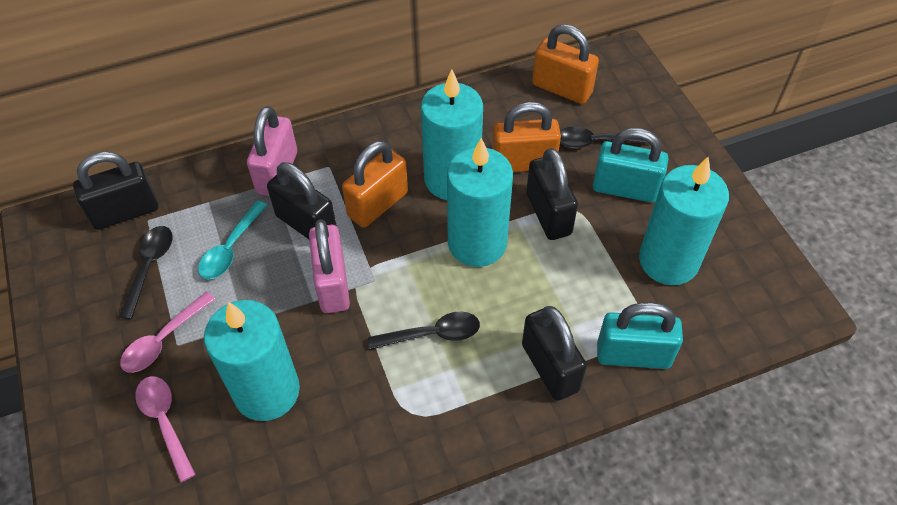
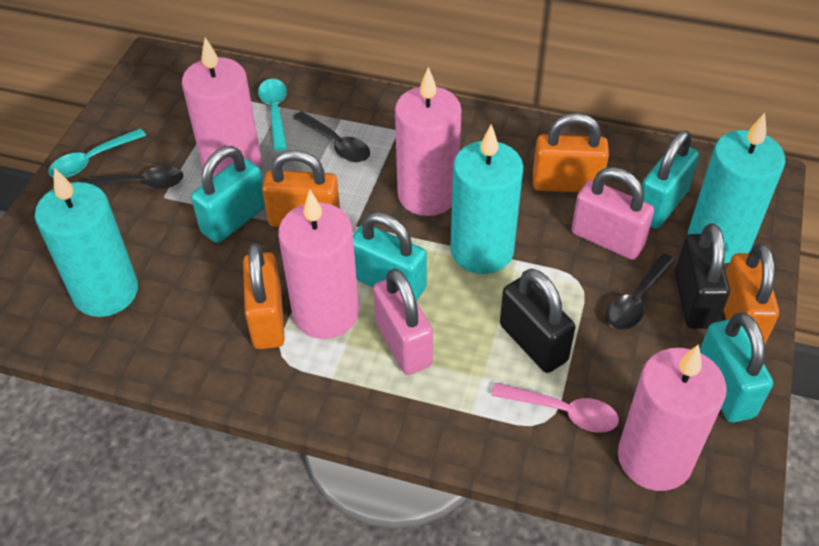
black padlock: [73,151,158,230] [267,162,337,239] [522,306,587,401] [526,148,578,240] = 4 -> [500,269,575,373] [675,223,730,329] = 2
orange padlock: [342,141,408,228] [492,102,561,172] [532,24,599,104] = 3 -> [243,243,285,349] [262,150,340,227] [533,113,609,192] [724,243,779,344] = 4
pink candle: none = 0 -> [182,37,261,177] [278,190,359,339] [395,67,461,216] [618,344,727,491] = 4
pink spoon: [120,291,215,373] [135,376,196,482] = 2 -> [492,383,619,432] = 1
turquoise candle: [204,300,300,421] [421,69,483,200] [447,138,513,267] [639,157,729,285] = 4 -> [35,168,138,317] [450,124,523,274] [688,113,786,263] = 3
turquoise padlock: [593,128,668,202] [597,302,683,369] = 2 -> [191,146,265,243] [353,212,427,301] [642,131,699,229] [700,312,773,423] = 4
turquoise spoon: [198,201,268,280] = 1 -> [48,128,146,178] [258,79,287,151] = 2

